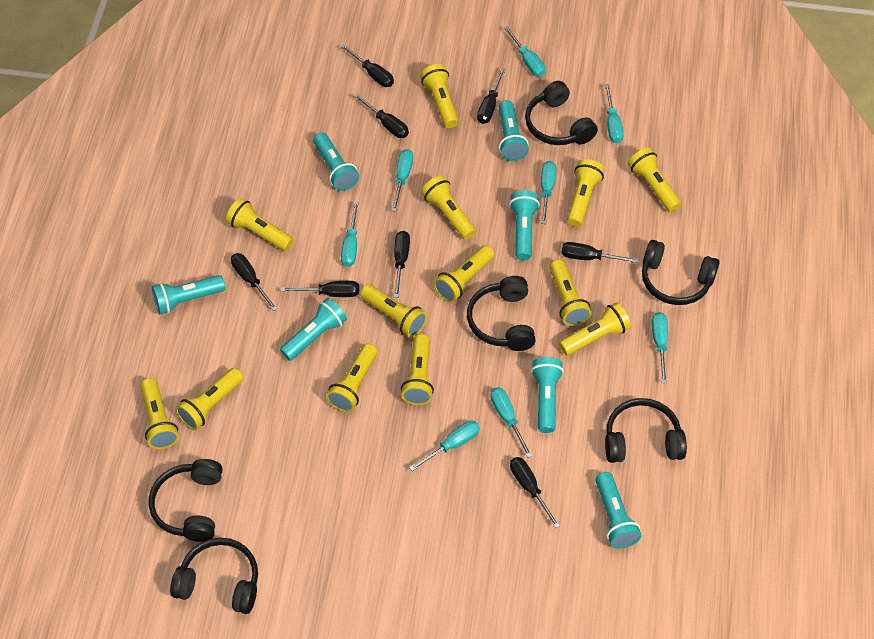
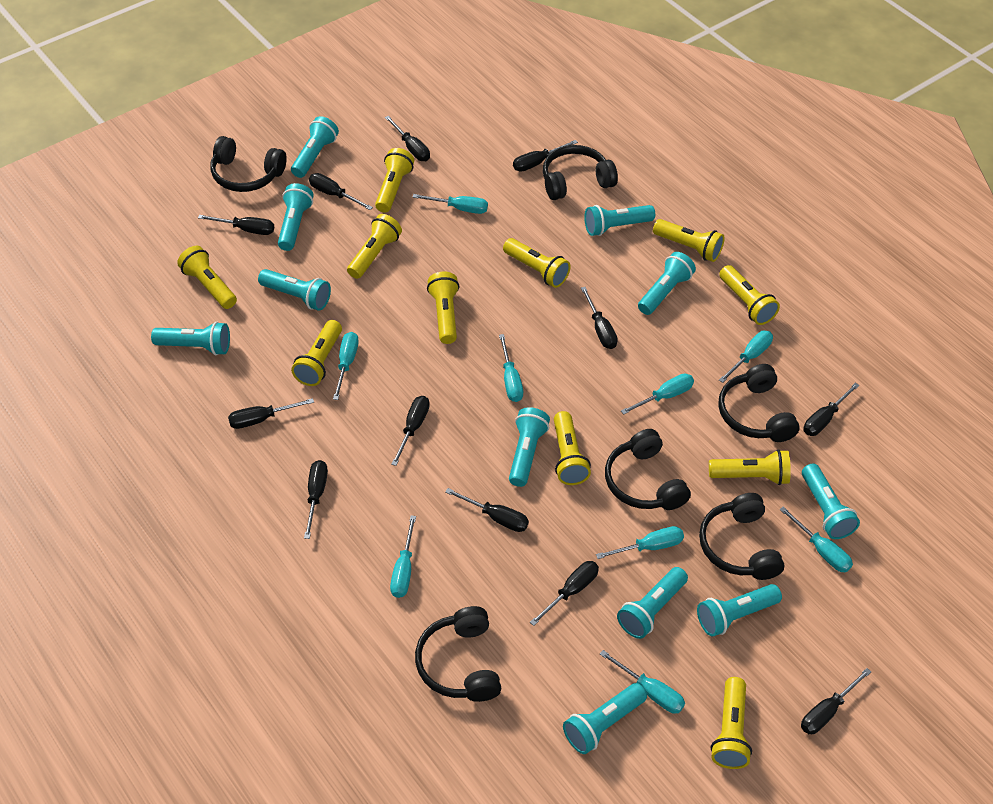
black screwdriver: [231,253,278,311] [281,281,359,297] [340,44,394,87] [354,93,409,138] [394,231,410,298] [477,68,506,124] [510,457,560,528] [562,242,639,263] = 8 -> [198,215,274,235] [228,398,314,429] [304,460,328,539] [309,173,373,210] [385,116,430,161] [391,396,430,466] [445,488,529,532] [513,140,578,172] [530,561,599,626] [581,287,618,349] [801,668,871,734] [803,383,860,436] = 12
turquoise flashlight: [152,275,226,314] [280,298,347,361] [313,133,359,191] [499,100,529,161] [509,190,540,260] [531,357,564,433] [595,472,642,549] = 7 -> [151,322,230,355] [258,269,331,311] [278,183,314,251] [291,116,339,178] [509,407,550,487] [563,683,647,754] [584,205,655,236] [617,567,688,639] [638,252,696,315] [697,584,782,637] [802,464,860,539] = 11
turquoise screwdriver: [341,201,359,267] [391,149,413,212] [409,420,480,471] [490,387,532,458] [504,26,545,77] [541,161,556,224] [605,84,624,143] [652,312,668,384] = 8 -> [333,332,359,400] [390,515,416,598] [412,194,488,214] [499,334,523,402] [596,526,684,559] [600,650,685,714] [621,373,694,415] [719,331,773,383] [779,506,853,572] = 9
yellow flashlight: [140,378,179,449] [175,368,244,430] [226,198,293,251] [326,344,378,412] [360,284,427,338] [401,334,434,405] [420,64,459,128] [421,176,476,240] [433,245,494,302] [549,259,592,326] [559,302,631,355] [567,159,605,227] [628,148,681,212] = 13 -> [177,246,237,309] [291,320,342,386] [347,214,402,279] [375,148,414,213] [427,272,460,344] [503,238,571,288] [554,411,591,485] [653,219,725,262] [709,449,791,485] [711,677,752,769] [719,265,780,325] = 11

